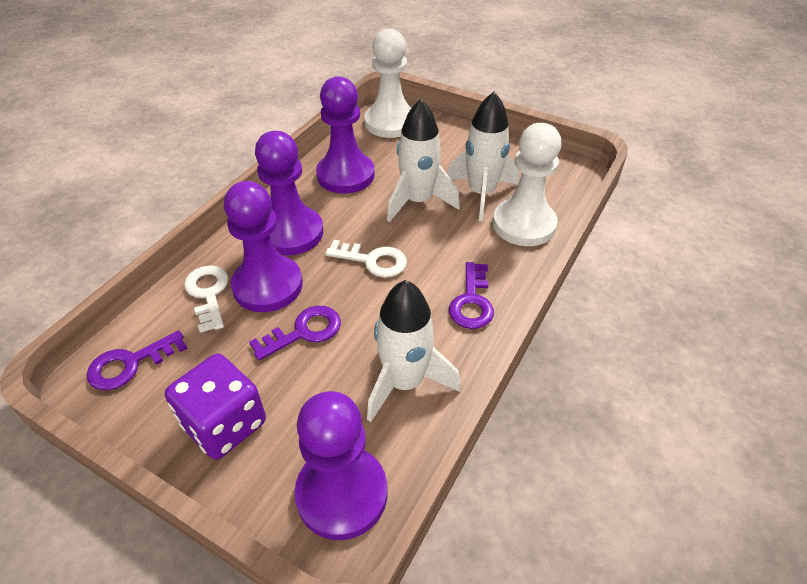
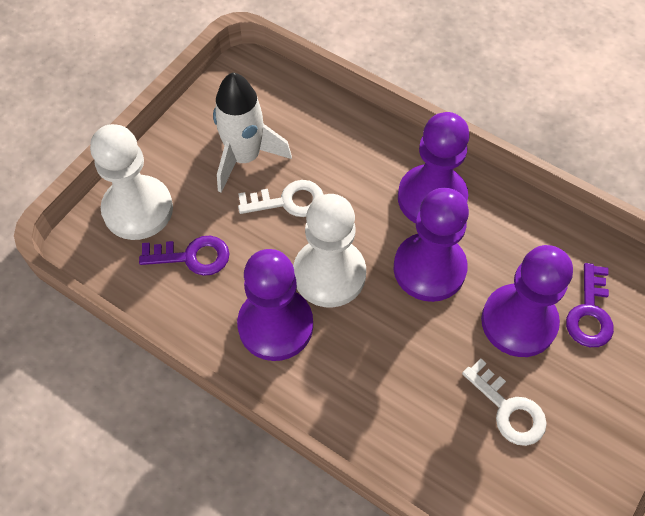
purple dice: [165,354,266,459] = 1 -> none = 0
purple key: [87,330,188,390] [249,306,341,361] [449,262,494,329] = 3 -> [139,236,230,276] [566,263,614,347] = 2
white rocket: [367,280,460,422] [387,99,460,222] [447,92,519,221] = 3 -> [213,73,292,193] = 1

